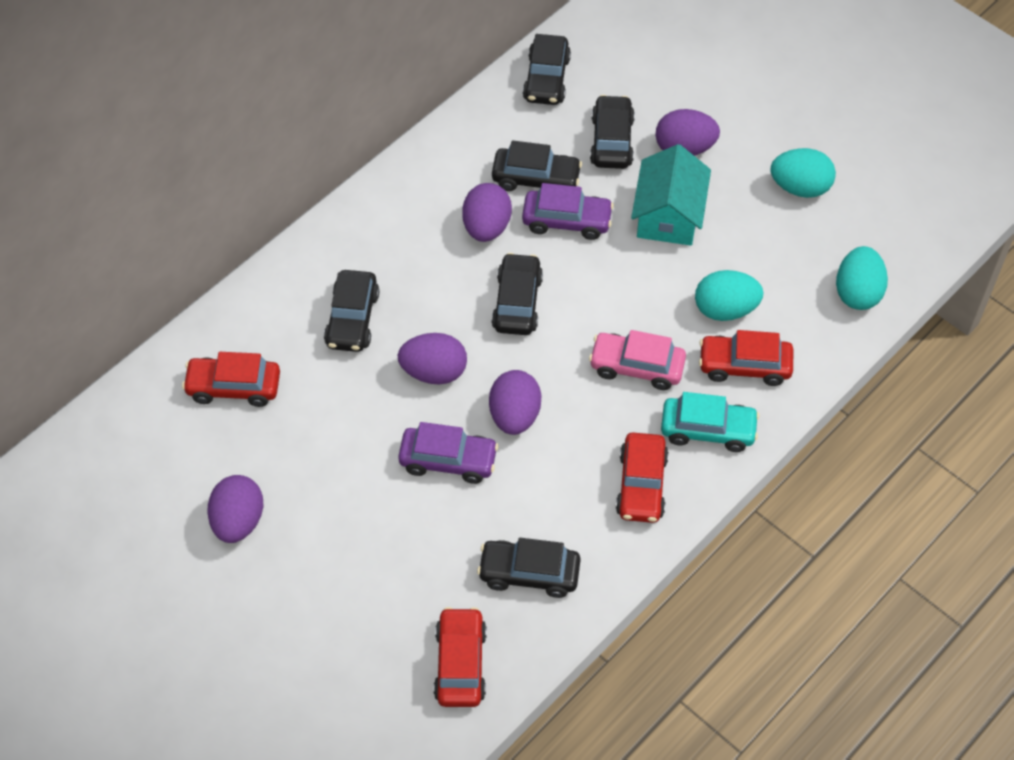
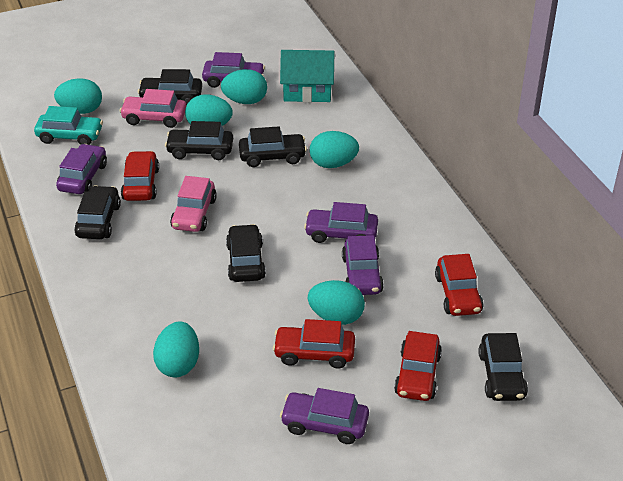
pink car: [589,330,686,390] = 1 -> [119,89,186,128] [170,176,217,232] = 2
purple car: [398,422,498,484] [522,183,614,240] = 2 -> [56,144,107,194] [202,52,265,88] [280,388,369,444] [304,202,378,243] [342,235,384,295] = 5
purple egg: [207,475,263,543] [398,333,467,385] [462,183,512,242] [489,370,541,435] [655,109,720,156] = 5 -> none = 0
turquoise egg: [695,270,764,321] [771,148,836,198] [836,246,888,310] = 3 -> [54,78,102,114] [153,321,199,377] [185,94,233,126] [221,69,267,104] [308,280,365,325] [310,131,359,168] = 6

